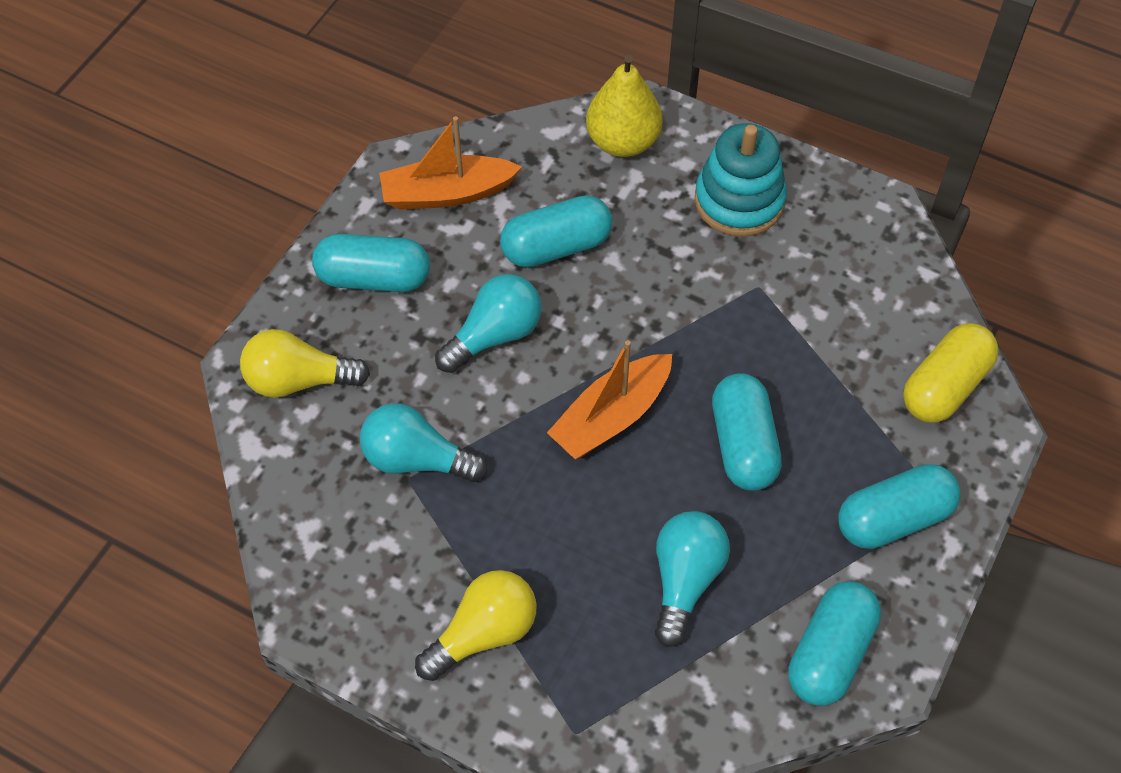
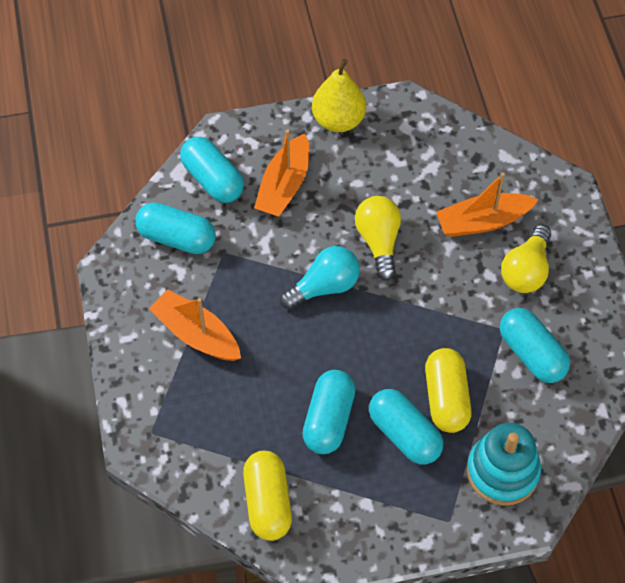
orange boat: [379,116,522,210] [547,340,672,459] = 2 -> [149,289,241,361] [254,129,309,217] [436,173,538,237] = 3
turquoise light bulb: [360,403,487,482] [435,274,541,373] [655,511,730,647] = 3 -> [280,246,360,310] = 1
yellow capsule: [903,323,999,423] = 1 -> [243,451,292,541] [425,348,472,433] = 2

